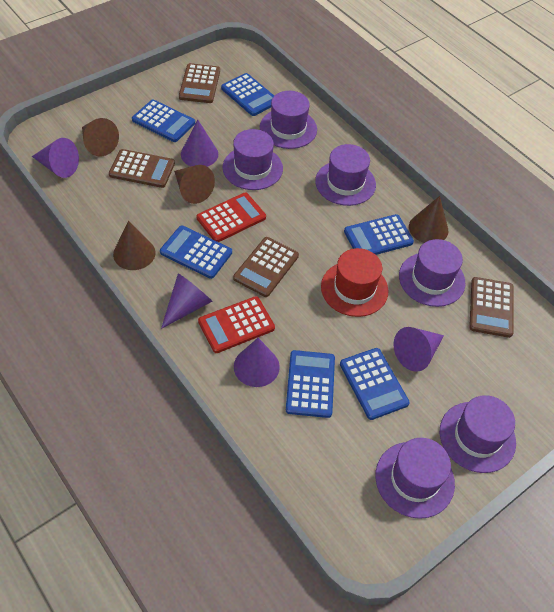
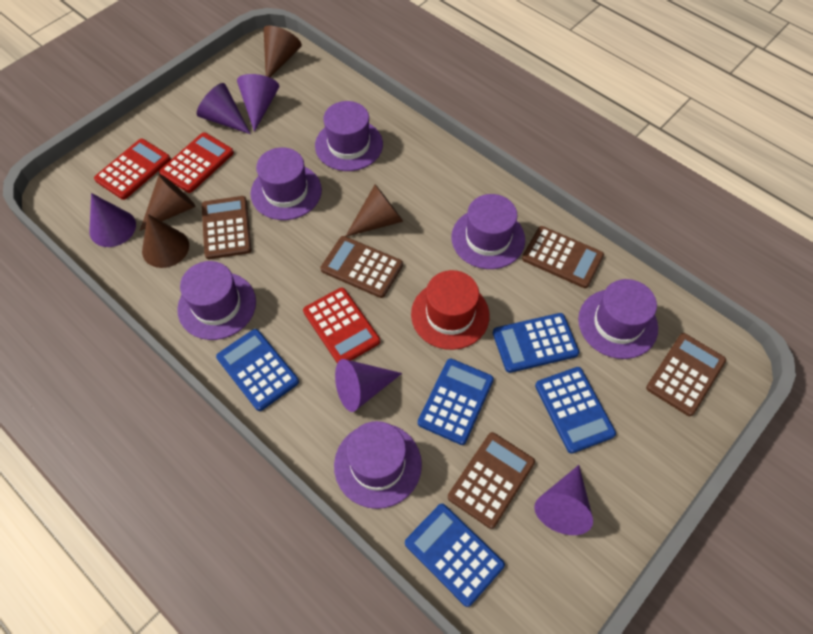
blue calculator: [132,100,195,142] [160,225,232,279] [221,73,274,116] [286,350,335,418] [340,348,410,420] [344,214,414,255] = 6 -> [216,329,299,411] [405,504,505,607] [418,359,494,445] [493,313,579,373] [535,367,616,454] = 5
brown calculator: [109,149,175,188] [179,63,220,103] [233,237,299,297] [469,277,514,338] = 4 -> [202,196,252,259] [320,236,403,298] [448,432,535,529] [522,226,604,288] [646,333,726,416] = 5
red calculator: [196,193,266,242] [198,296,275,353] = 2 -> [94,139,171,200] [159,132,234,193] [303,287,380,363] = 3

